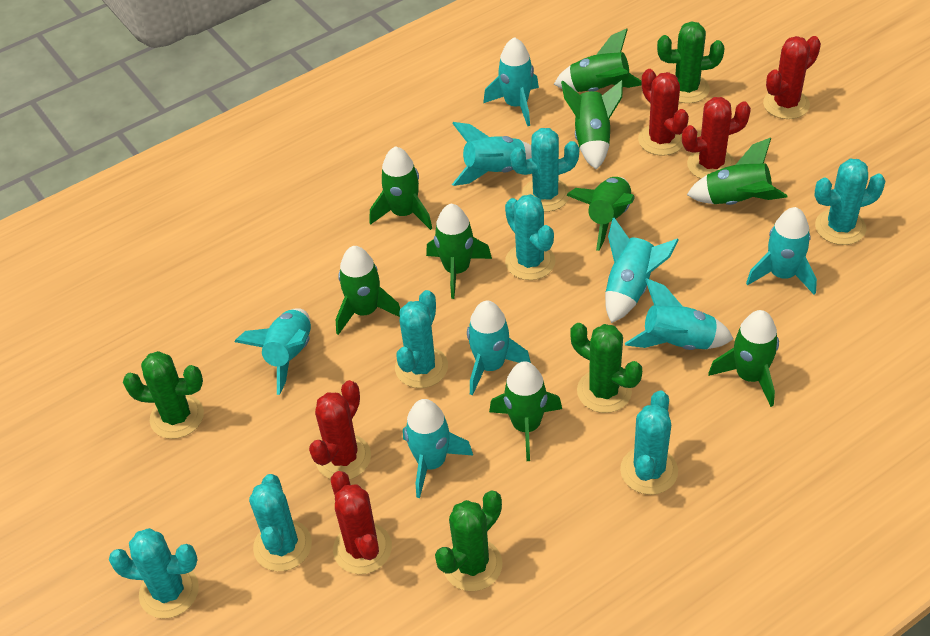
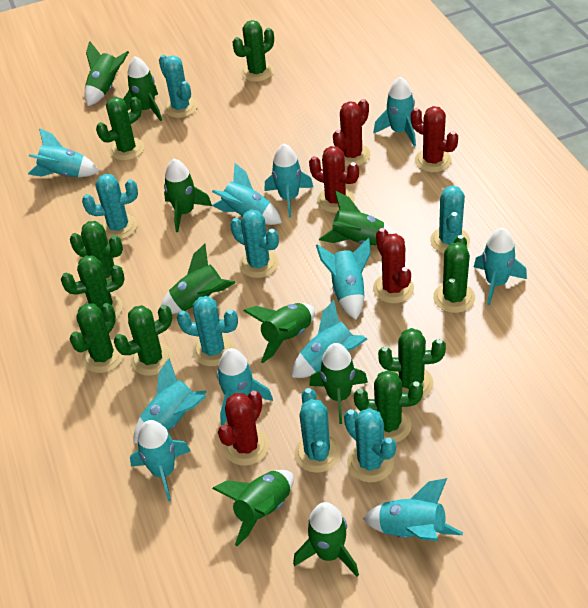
green cactus: [123,351,204,439] [435,491,502,591] [570,323,642,413] [657,21,725,103] = 4 -> [61,255,125,318] [69,303,124,373] [70,221,125,280] [96,97,144,161] [114,305,173,376] [233,20,274,82] [354,370,423,443] [378,328,446,399] [433,235,475,313] = 9
turquoise rocket: [235,308,311,395] [403,399,473,498] [452,122,532,186] [467,301,531,396] [483,37,539,126] [605,218,679,323] [625,278,733,350] [746,207,817,295] = 8 -> [28,128,99,177] [130,420,190,501] [133,358,207,443] [212,163,282,225] [217,348,273,426] [264,144,314,218] [291,300,368,378] [316,238,371,320] [363,478,463,541] [373,77,416,146] [474,228,527,305] = 11

